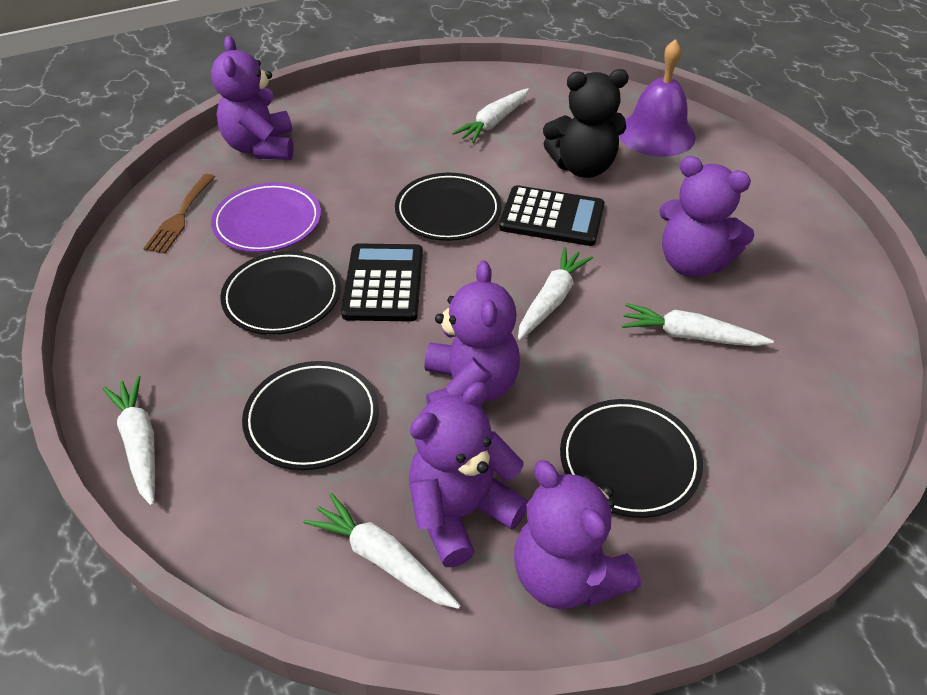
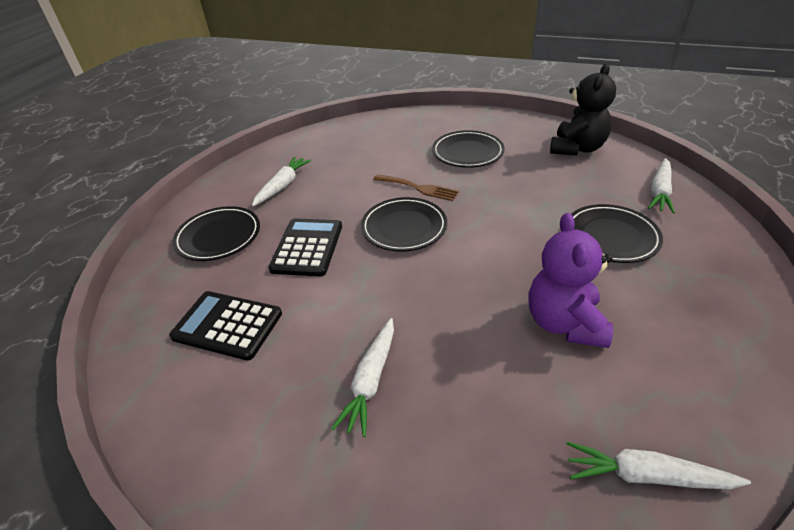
purple bell: [619,39,696,157] = 1 -> none = 0
purple plate: [211,183,321,253] = 1 -> none = 0
purple teddy bear: [211,36,294,160] [409,382,529,567] [424,260,520,407] [514,460,641,609] [659,156,754,277] = 5 -> [528,213,613,348] = 1
white carrot: [103,375,155,506] [303,493,461,609] [452,88,529,143] [518,247,593,340] [622,303,774,346] = 5 -> [252,157,311,207] [331,318,394,437] [566,442,751,489] [648,158,675,213] = 4

